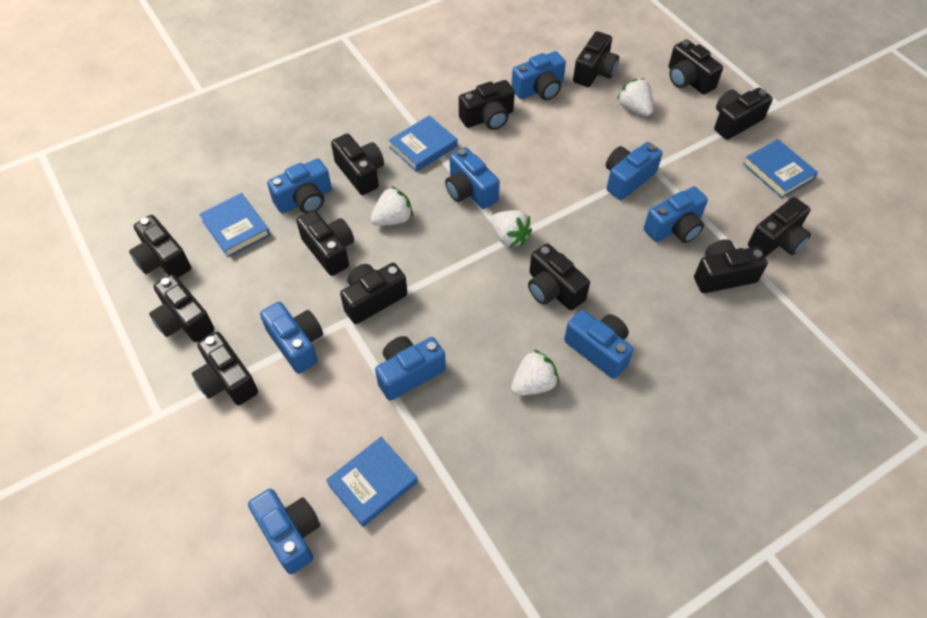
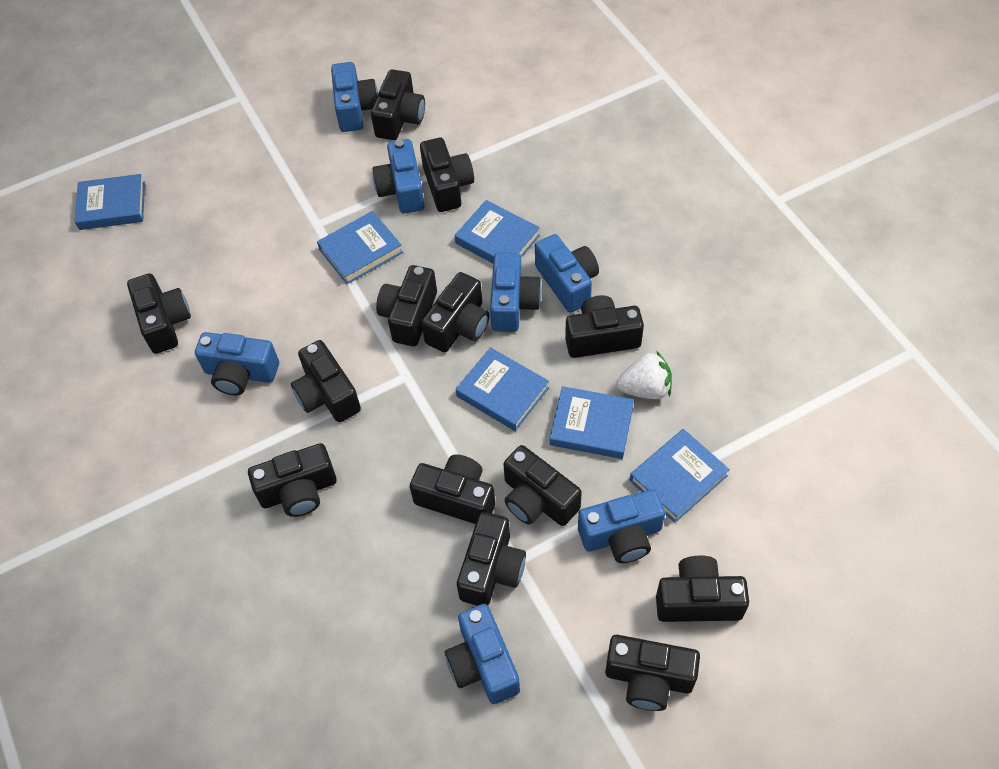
blue book: [199,193,270,257] [326,437,418,527] [388,115,457,172] [743,139,818,198] = 4 -> [74,174,145,230] [317,211,403,284] [455,200,540,263] [456,347,549,431] [550,386,634,459] [630,429,730,523] = 6
blue camera: [248,489,320,574] [260,302,323,374] [267,158,332,213] [375,336,446,401] [445,147,500,209] [511,51,566,100] [564,310,633,379] [606,142,662,200] [644,186,708,243] = 9 -> [195,332,279,395] [331,62,378,132] [373,139,425,214] [445,604,520,704] [490,252,542,332] [535,234,599,313] [578,489,665,563] = 7
white strawberry: [370,186,413,226] [491,210,532,248] [511,350,559,396] [617,78,653,116] = 4 -> [617,351,672,399] = 1

